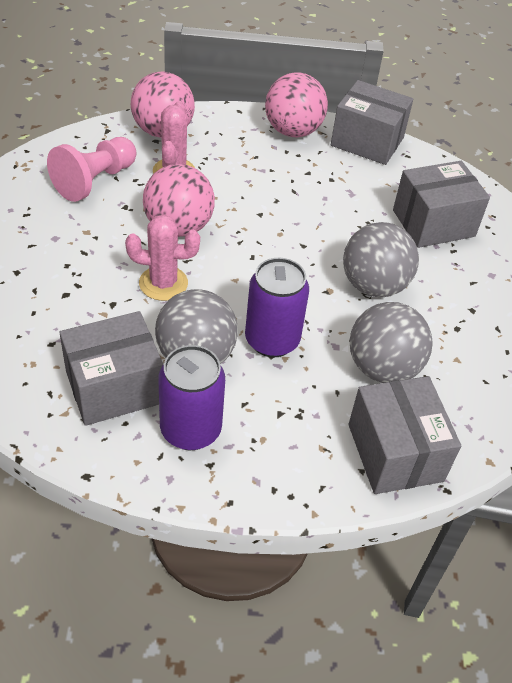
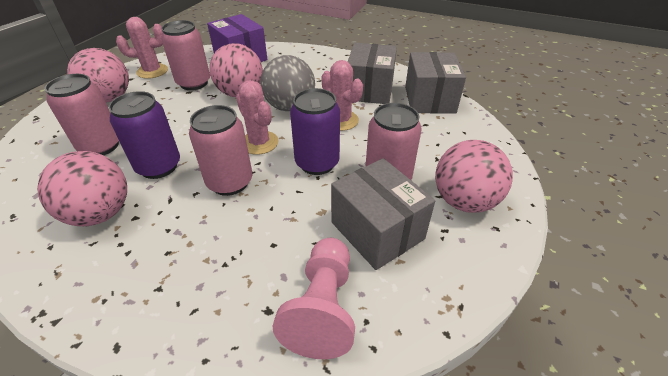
grey ball: [155,289,238,364] [343,222,419,297] [350,302,433,383] = 3 -> [260,55,315,111] = 1
grey box: [59,311,163,426] [331,80,413,165] [348,376,461,494] [393,161,490,248] = 4 -> [331,158,435,270] [348,43,397,104] [405,52,466,114] = 3
pink ball: [131,71,195,138] [143,164,215,237] [265,72,328,137] = 3 -> [37,151,127,226] [67,48,129,102] [209,43,263,97] [435,140,513,213] = 4
pink cactus: [125,214,200,301] [153,101,195,174] = 2 -> [116,17,168,79] [236,80,279,154] [321,60,363,131] = 3
pink can: none = 0 -> [44,74,119,155] [161,20,210,90] [189,105,252,196] [366,103,422,180] = 4
purple box: none = 0 -> [207,14,267,62] = 1

